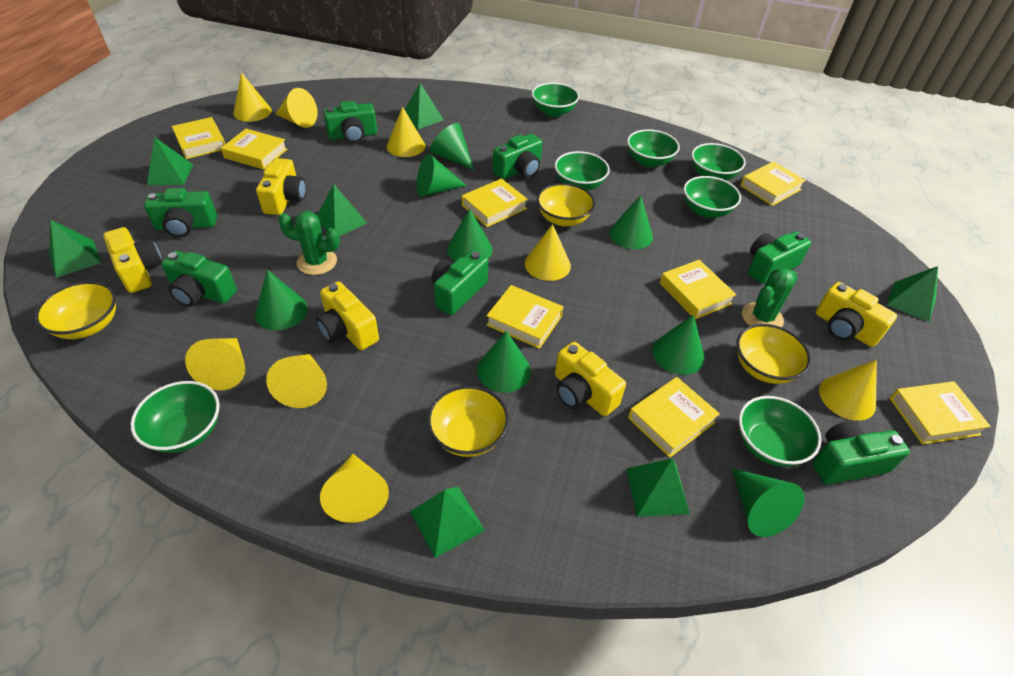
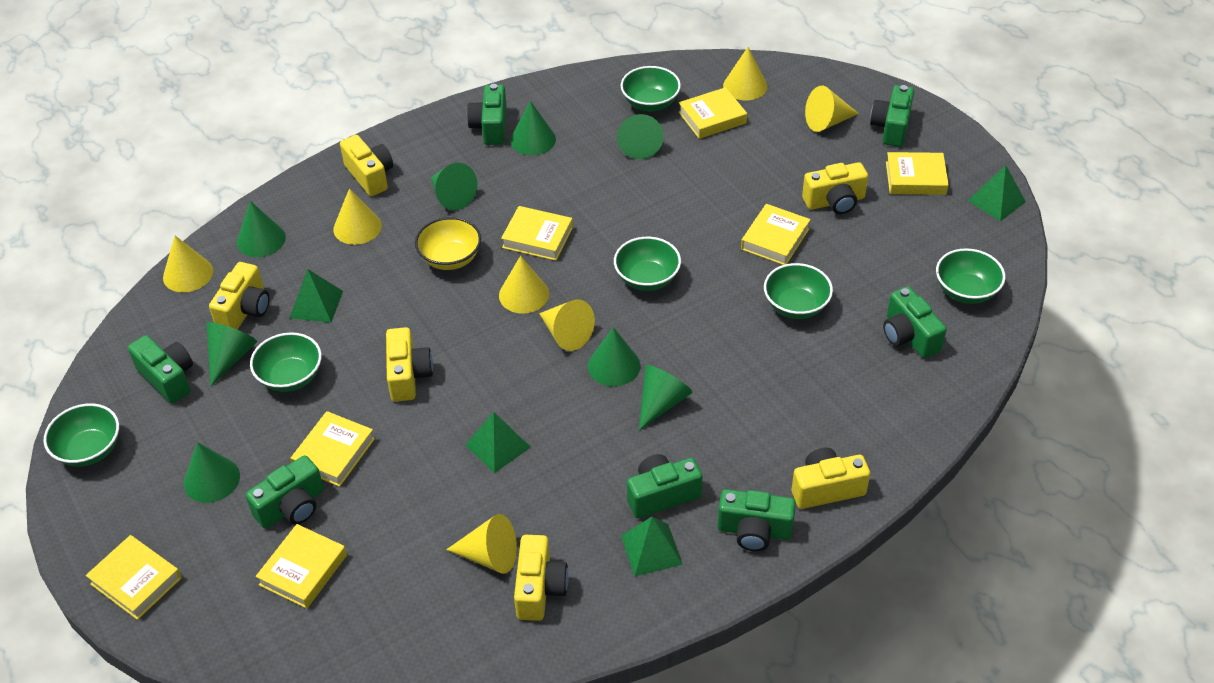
green bowl: [130,381,220,453] [532,83,580,117] [555,151,610,191] [627,129,680,167] [684,176,741,218] [692,143,746,180] [739,396,821,467] = 7 -> [44,403,119,467] [250,332,322,392] [614,237,681,291] [621,66,681,111] [764,263,833,319] [936,248,1006,304] = 6
green cactus: [278,211,340,275] [742,268,798,327] = 2 -> none = 0
green pyramid: [49,220,101,278] [147,137,193,185] [317,184,367,236] [405,83,444,129] [410,487,485,558] [626,459,690,517] [887,266,938,322] = 7 -> [290,269,343,323] [465,412,531,473] [621,517,683,576] [968,165,1026,221] = 4
yellow book: [172,117,225,159] [221,129,287,169] [462,179,528,227] [486,285,563,349] [628,377,720,458] [660,260,737,319] [740,161,806,206] [890,381,991,444] = 8 -> [86,535,182,620] [256,524,347,609] [291,411,375,487] [501,206,573,261] [679,87,747,139] [741,204,811,265] [886,152,949,195] = 7
yellow bowl: [35,281,116,339] [427,386,509,457] [537,183,595,226] [736,324,811,384] = 4 -> [415,217,481,270] = 1
yellow camera: [103,227,162,293] [256,158,306,215] [316,281,379,350] [555,342,626,416] [815,282,897,347] = 5 -> [209,262,269,330] [340,135,393,196] [386,327,433,402] [514,535,569,621] [791,448,870,509] [802,162,868,214] = 6
yellow cone: [185,338,245,390] [233,73,272,122] [266,354,327,408] [276,88,318,128] [320,454,389,523] [387,107,425,157] [525,224,571,281] [819,360,877,421] = 8 -> [163,236,213,293] [333,188,382,245] [446,514,517,574] [499,256,549,314] [539,299,595,351] [723,47,768,100] [805,86,859,132] = 7

